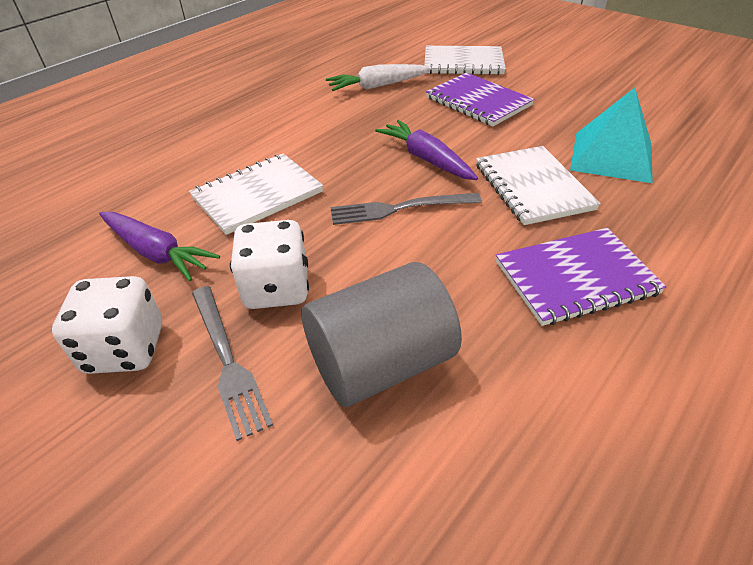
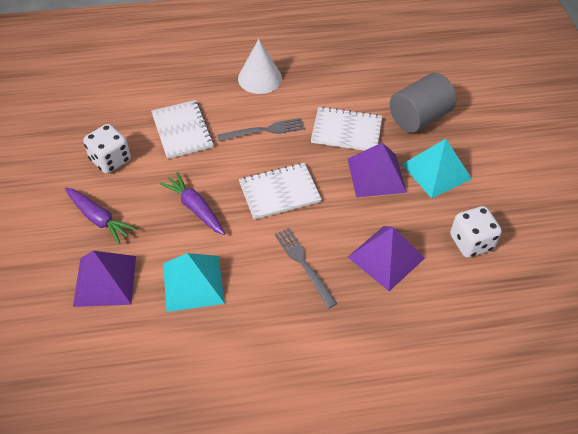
purple notebook: [426,73,534,126] [496,228,666,326] = 2 -> none = 0
purple pyramid: none = 0 -> [73,251,136,307] [348,143,407,197] [348,226,425,291] = 3
turquoise pyramid: [570,88,653,183] = 1 -> [163,253,225,312] [402,139,472,199] = 2
white carrot: [326,64,432,91] = 1 -> none = 0
white cone: none = 0 -> [238,39,282,94] = 1

